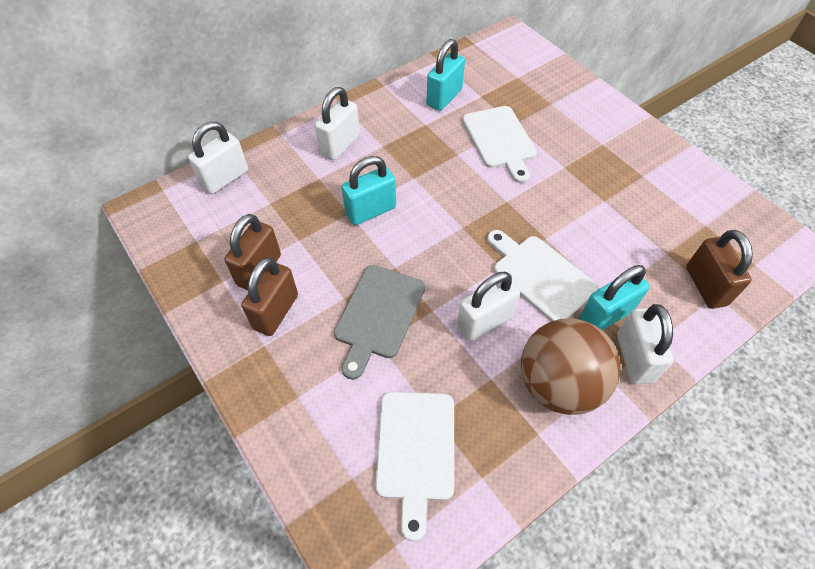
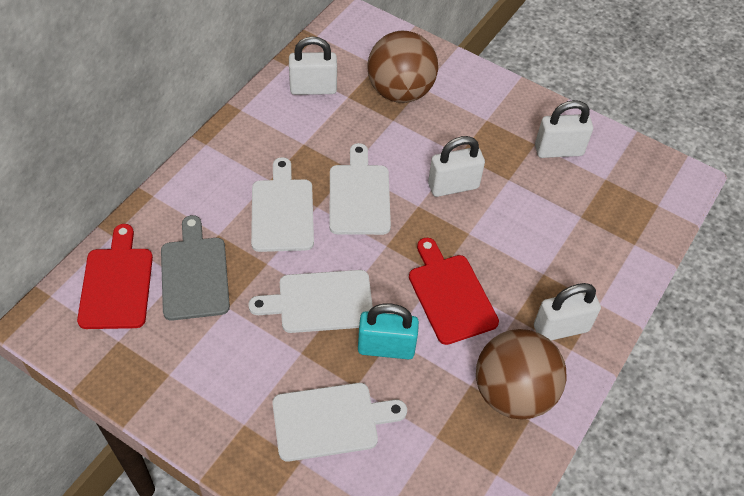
brown ball: [521,319,620,415] = 1 -> [367,31,438,103] [476,329,566,419] = 2
brown padlock: [224,214,281,290] [242,257,298,336] [686,230,753,309] = 3 -> none = 0
red cutting board: none = 0 -> [77,224,153,329] [409,238,499,345] = 2
turquoise padlock: [342,156,396,225] [426,39,465,111] [580,265,650,330] = 3 -> [358,304,419,359] = 1
white cutting board: [376,392,454,541] [462,106,537,183] [487,230,598,321] = 3 -> [248,270,373,333] [251,157,314,252] [272,383,407,462] [329,143,391,235] = 4

